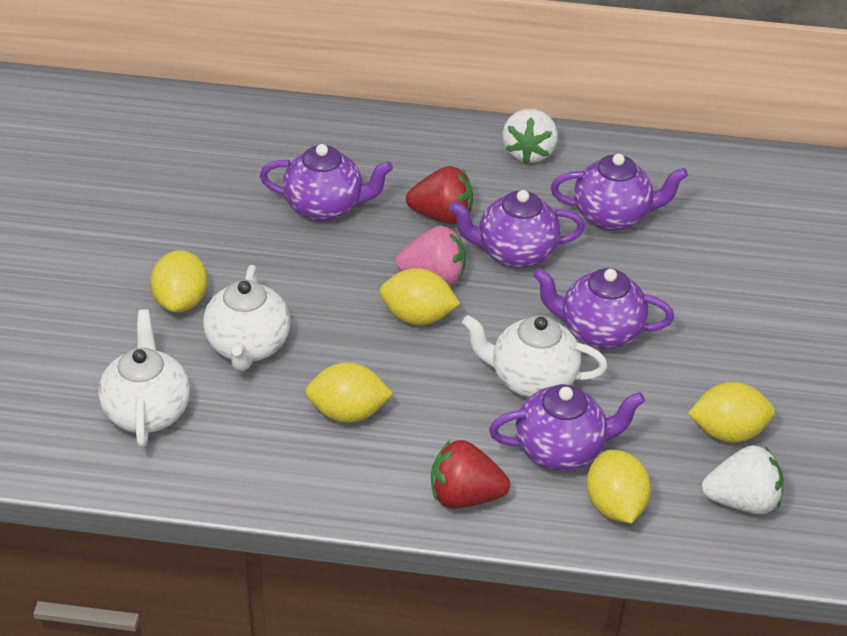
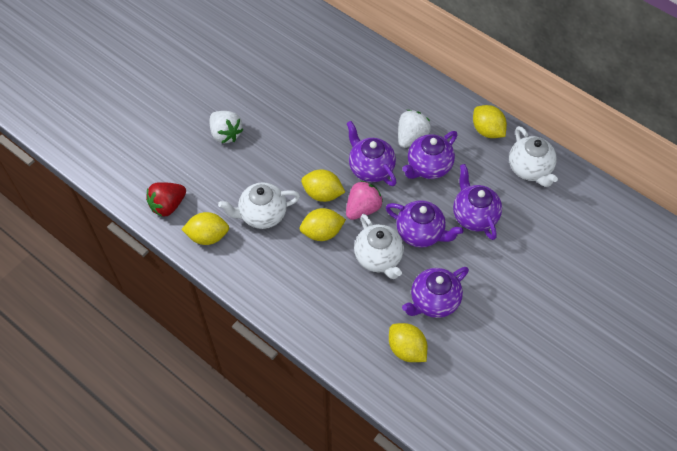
red strawberry: [406,166,473,224] [431,440,510,508] = 2 -> [146,182,186,217] = 1

